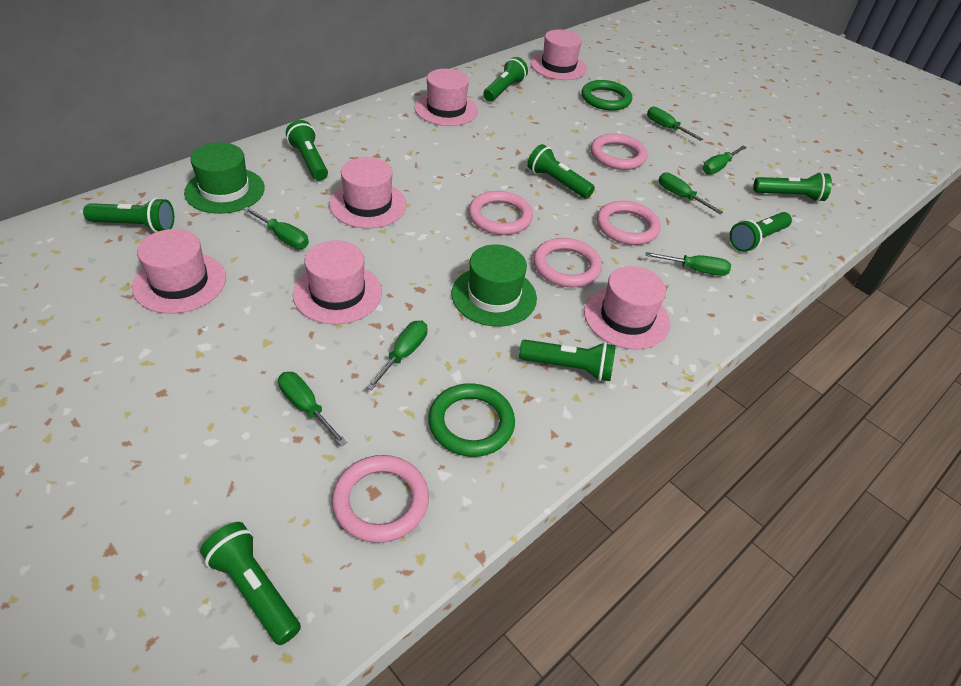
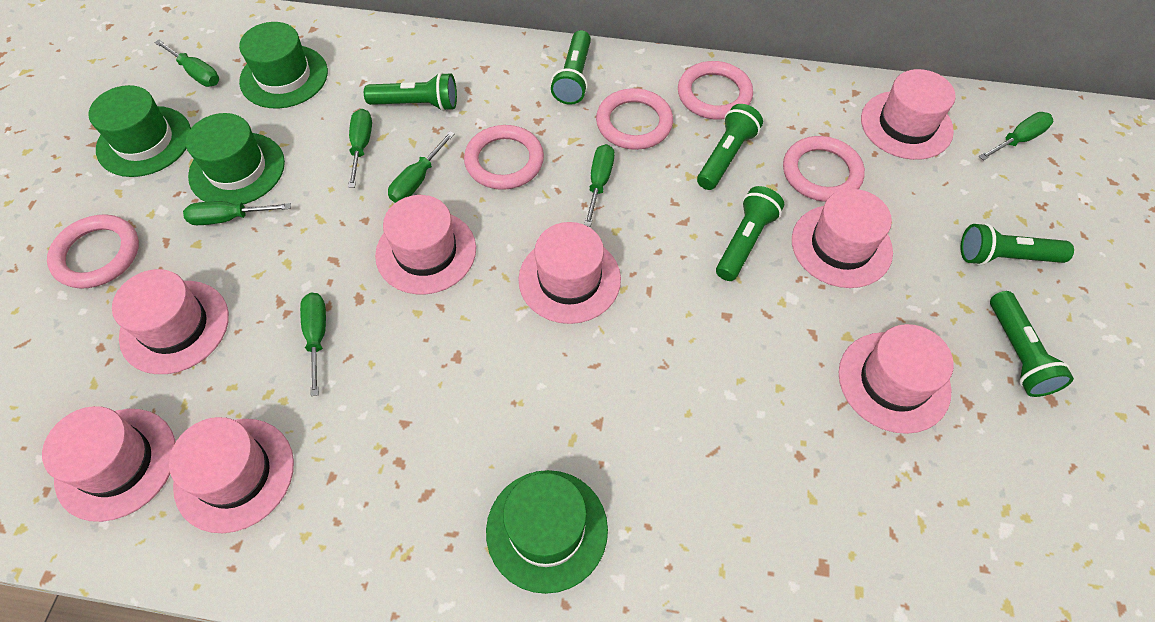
green flashlight: [83,198,174,232] [200,522,301,645] [286,120,328,181] [483,57,528,101] [519,340,616,381] [527,144,595,199] [729,212,792,252] [753,172,832,202] = 8 -> [364,72,457,111] [551,30,591,105] [697,104,763,190] [716,186,784,281] [961,223,1074,266] [990,291,1074,397] = 6
green hat: [184,143,265,214] [451,244,537,327] = 2 -> [89,85,191,177] [186,113,285,205] [239,22,328,109] [486,470,608,594] = 4
green ring: [428,383,515,457] [581,80,632,111] = 2 -> none = 0
pink hat: [132,229,226,314] [293,240,382,325] [329,157,407,228] [415,69,478,126] [531,30,587,80] [584,266,670,349] = 6 -> [42,406,175,522] [112,269,229,374] [169,417,294,533] [375,195,476,294] [518,222,621,324] [792,189,893,288] [839,324,954,434] [861,69,956,160] = 8

